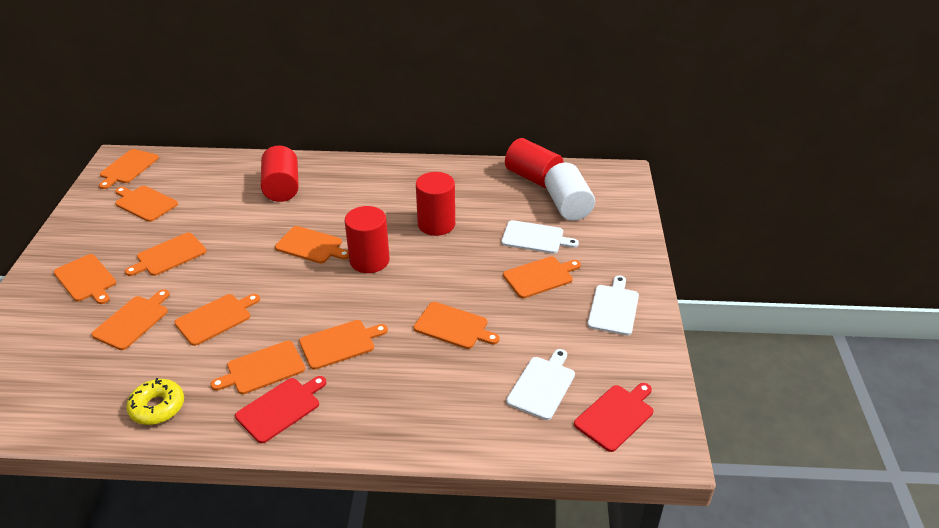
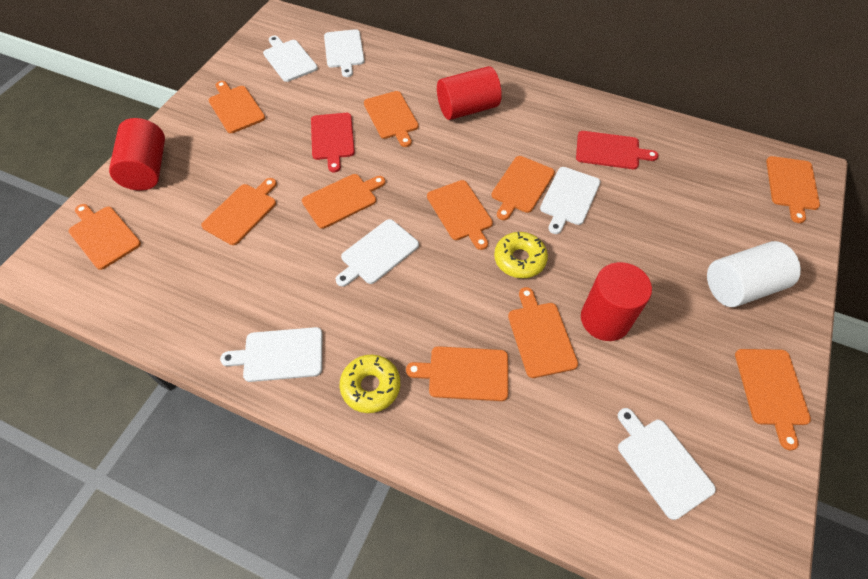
red cylinder: [261,145,299,202] [345,206,390,273] [416,172,455,236] [505,138,564,188] = 4 -> [109,118,165,191] [437,66,502,120] [581,262,652,341] = 3
white cutting board: [501,220,579,254] [506,349,575,420] [587,275,639,335] = 3 -> [220,327,322,382] [263,36,318,82] [324,29,364,77] [336,219,419,287] [540,167,601,234] [618,408,716,520] = 6
yellow donut: [126,378,184,425] = 1 -> [340,355,400,413] [494,232,548,278] = 2

